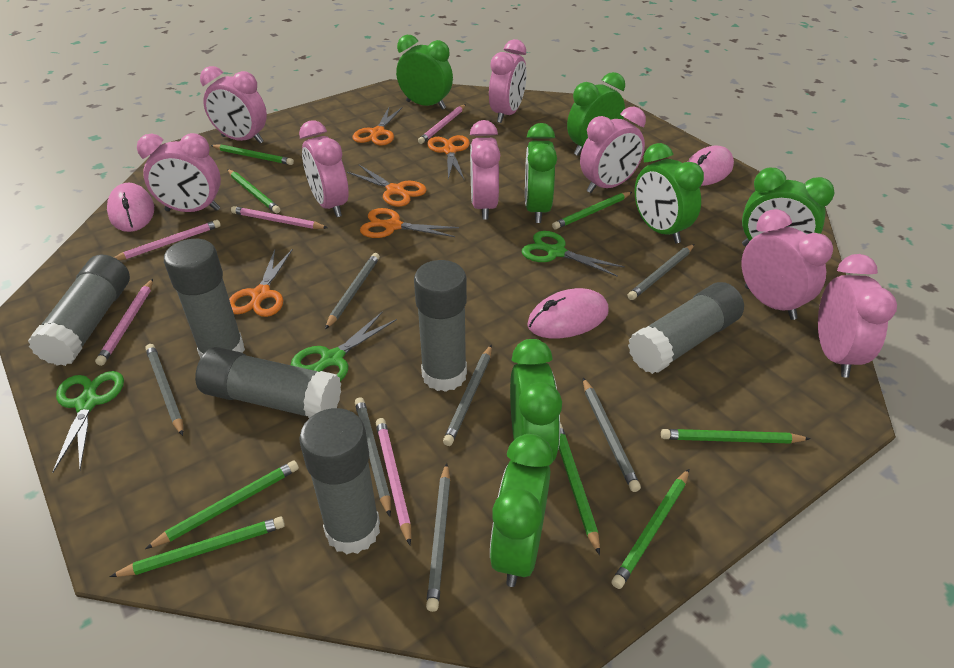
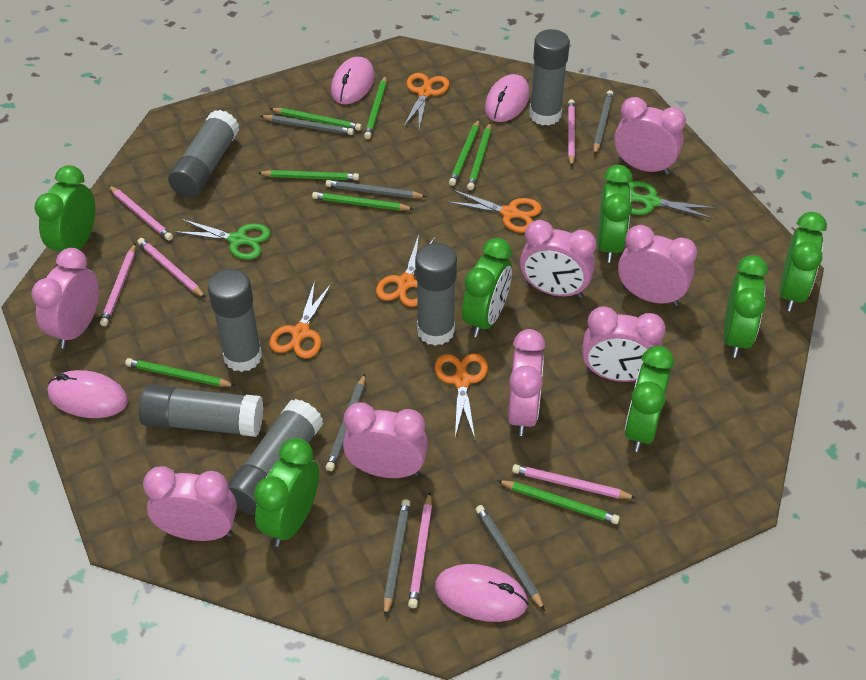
green scissors: [52,371,124,473] [291,312,397,381] [522,231,625,277] = 3 -> [174,219,271,260] [628,181,716,219] = 2
grey pencil: [145,344,183,436] [325,253,380,329] [355,397,391,517] [426,463,450,612] [443,345,492,446] [583,378,641,492] [628,244,695,300] = 7 -> [261,115,354,135] [326,180,427,198] [326,374,365,471] [384,499,410,617] [475,505,545,611] [593,90,613,155] = 6
pink mouse: [107,183,154,232] [527,288,609,339] [687,146,734,186] = 3 -> [47,370,128,418] [331,57,375,104] [435,564,529,622] [485,74,530,122] = 4
pink pencil: [95,279,153,366] [114,220,221,260] [231,206,328,229] [376,418,411,545] [418,104,466,144] = 5 -> [100,243,136,326] [108,185,173,241] [138,238,206,298] [408,492,432,608] [512,464,636,499] [568,99,575,167] = 6

